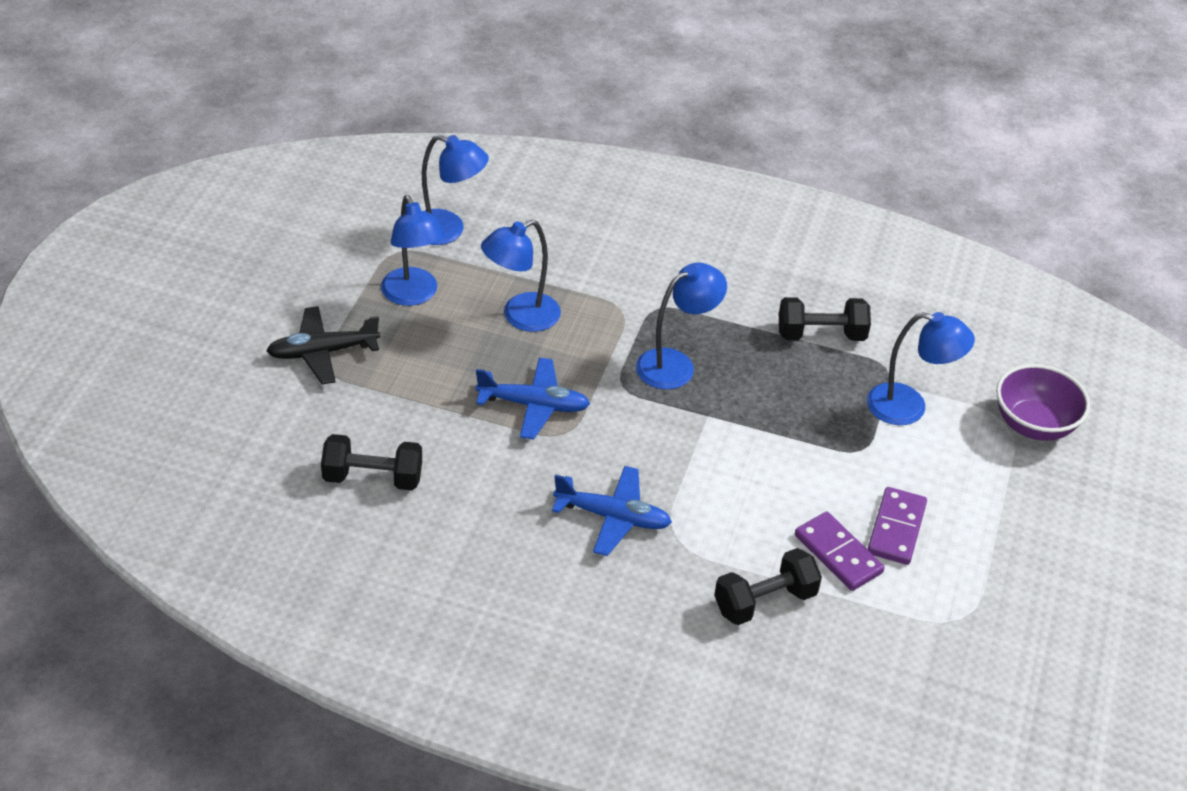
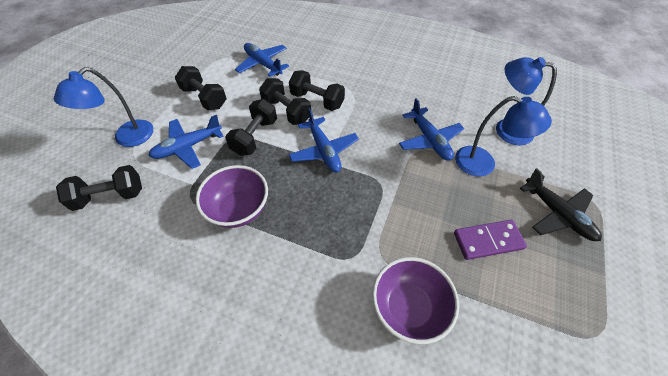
black dumbbell: [321,434,422,491] [714,548,822,625] [779,297,871,341] = 3 -> [56,165,142,211] [175,66,227,110] [225,99,277,156] [259,78,311,125] [289,70,345,111] = 5
blue lamp: [381,195,445,306] [422,135,489,245] [481,220,561,332] [636,263,727,390] [867,312,975,425] = 5 -> [54,67,153,147] [455,96,552,177] [496,57,557,145] = 3
blue plane: [475,357,590,439] [552,466,672,556] = 2 -> [149,115,224,169] [235,43,289,77] [289,108,359,172] [399,98,464,161] = 4
purple bowl: [996,364,1090,441] = 1 -> [196,165,268,228] [372,257,459,344] = 2
purple domino: [795,512,885,591] [867,487,927,565] = 2 -> [454,220,527,260] = 1

